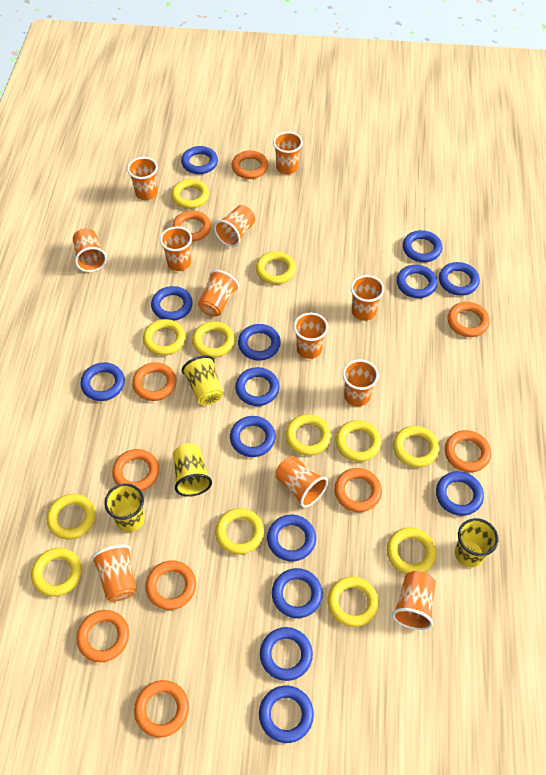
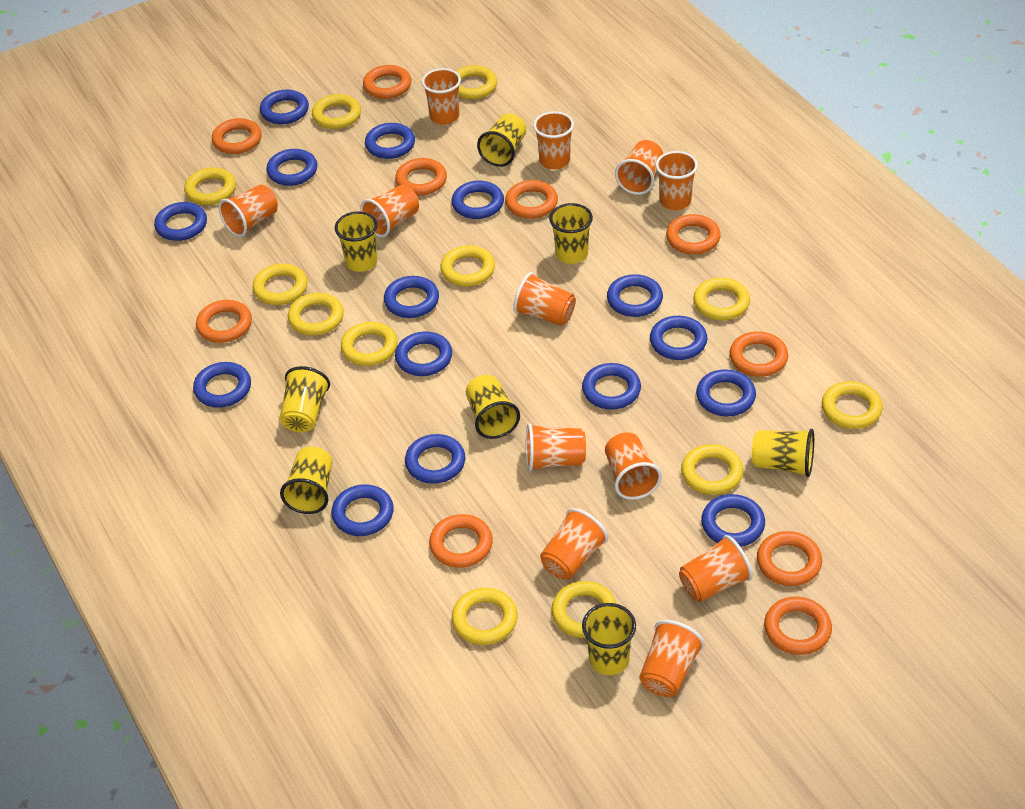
blue ring: [80,363,125,401] [151,286,193,321] [181,146,218,174] [230,416,276,457] [235,367,280,406] [238,324,281,360] [259,686,314,743] [260,627,313,681] [267,515,316,561] [272,568,323,618] [397,265,437,298] [403,230,442,262] [436,471,484,516] [439,262,480,296] = 14 -> [154,202,207,241] [193,362,251,408] [260,90,309,124] [266,149,317,186] [331,484,394,536] [365,123,415,159] [384,276,439,318] [395,332,452,376] [405,434,465,484] [451,181,504,219] [582,363,641,410] [607,274,663,317] [650,316,707,360] [696,369,756,416] [701,494,765,547] = 15
yellow cup: [104,483,145,532] [173,443,212,496] [182,355,223,405] [455,518,499,568] = 4 -> [279,366,330,432] [280,446,333,514] [335,211,378,272] [466,375,520,439] [477,113,526,167] [549,203,593,264] [582,603,636,675] [752,429,814,477] = 8

